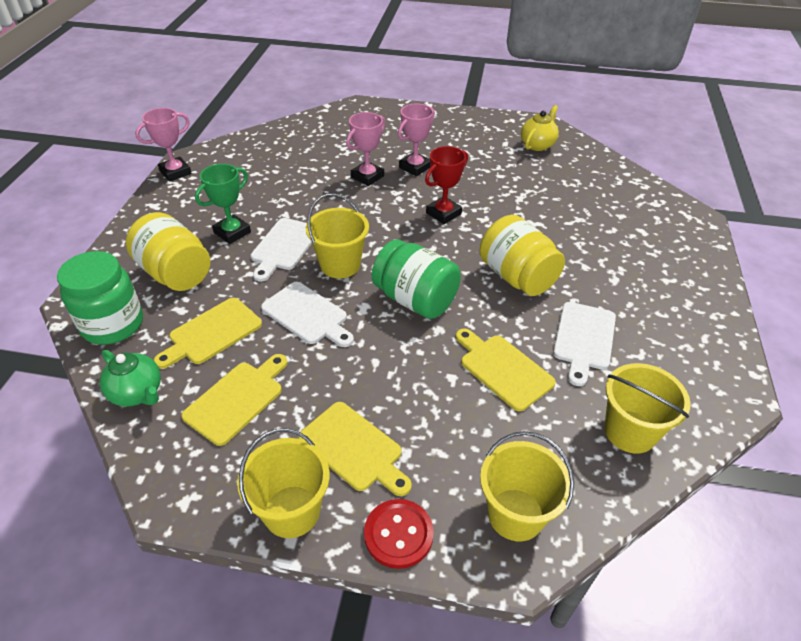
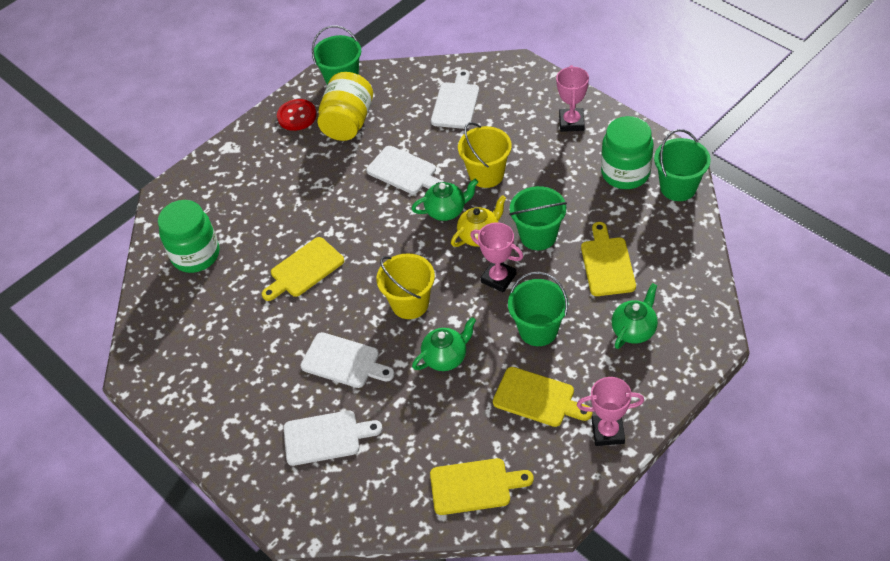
green bucket: none = 0 -> [312,25,361,85] [508,272,568,346] [509,186,567,250] [654,129,711,201] = 4
green teapot: [100,350,161,407] = 1 -> [412,179,478,221] [412,317,476,371] [612,283,658,349] = 3
green trophy: [195,164,251,244] = 1 -> none = 0
red trophy: [425,146,468,224] = 1 -> none = 0
white cutting board: [251,218,312,282] [261,282,354,347] [553,302,616,386] = 3 -> [284,410,382,466] [300,332,395,388] [366,146,444,194] [431,69,479,129] = 4
yellow bucket: [237,428,330,538] [306,193,369,279] [480,431,574,541] [604,363,691,454] = 4 -> [376,253,435,319] [458,122,512,188] = 2
yellow jar: [126,212,210,291] [479,215,565,296] = 2 -> [317,72,373,141] = 1

